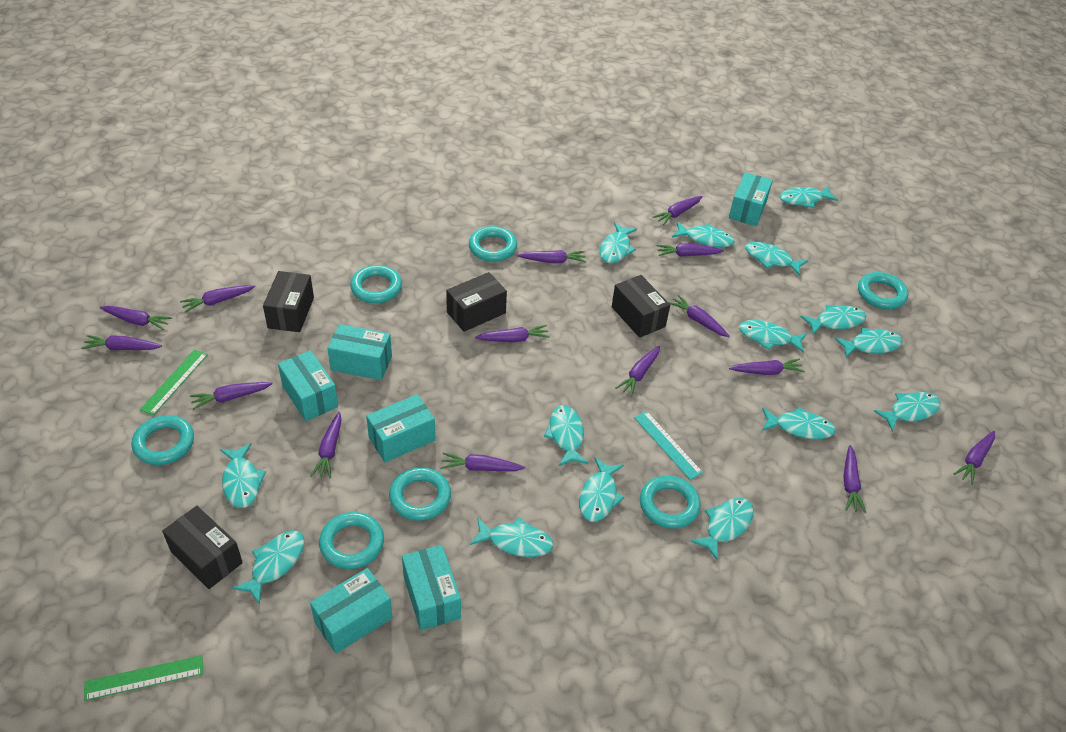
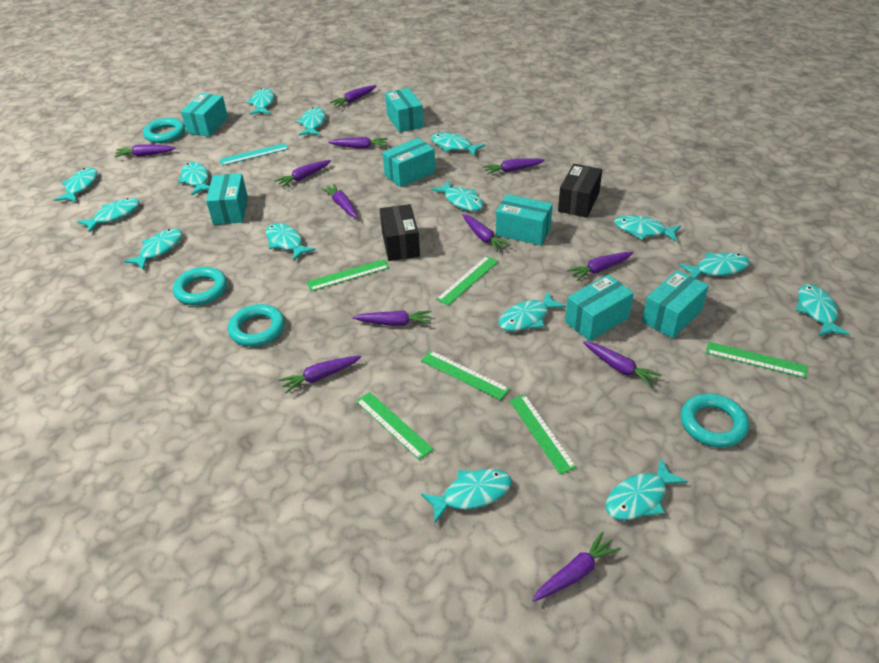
black box: [162,506,243,589] [263,271,314,332] [446,272,507,332] [612,275,670,338] = 4 -> [380,204,420,261] [558,164,602,218] = 2
green ruler: [84,655,203,701] [140,349,208,415] = 2 -> [307,259,389,291] [356,392,434,460] [421,351,510,400] [436,256,499,306] [509,394,577,474] [706,342,807,378] = 6
purple carrot: [81,335,162,350] [100,306,172,330] [180,285,255,313] [190,382,273,410] [311,412,342,479] [441,452,525,471] [475,325,550,342] [517,250,586,263] [615,346,660,396] [653,196,703,225] [656,244,724,256] [668,295,730,337] [729,359,805,375] [843,445,866,513] [954,431,995,485] = 15 -> [114,144,176,157] [275,160,331,187] [279,356,361,393] [321,184,358,218] [328,137,388,148] [330,85,376,107] [353,311,432,326] [463,214,511,252] [483,158,545,175] [532,532,621,602] [567,252,633,281] [583,341,661,388] = 12
turquoise box: [278,350,338,421] [310,568,393,654] [327,324,392,380] [366,394,435,462] [402,545,461,630] [729,172,773,226] = 6 -> [181,93,228,137] [206,173,248,225] [382,138,435,187] [385,88,424,133] [496,194,553,245] [565,275,634,341] [642,270,709,338] = 7
turquoise ring: [131,415,194,465] [319,512,384,569] [350,265,402,303] [389,467,451,521] [469,226,517,262] [640,476,701,529] [858,272,908,309] = 7 -> [143,118,185,143] [173,267,227,305] [228,304,285,347] [681,393,749,447] = 4

